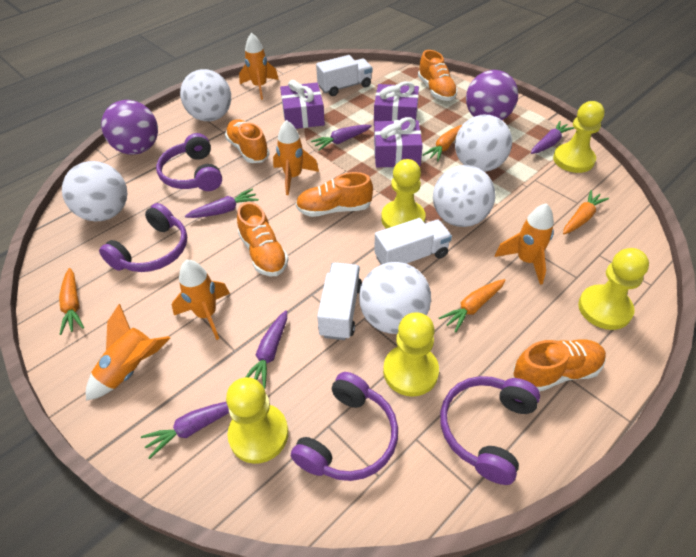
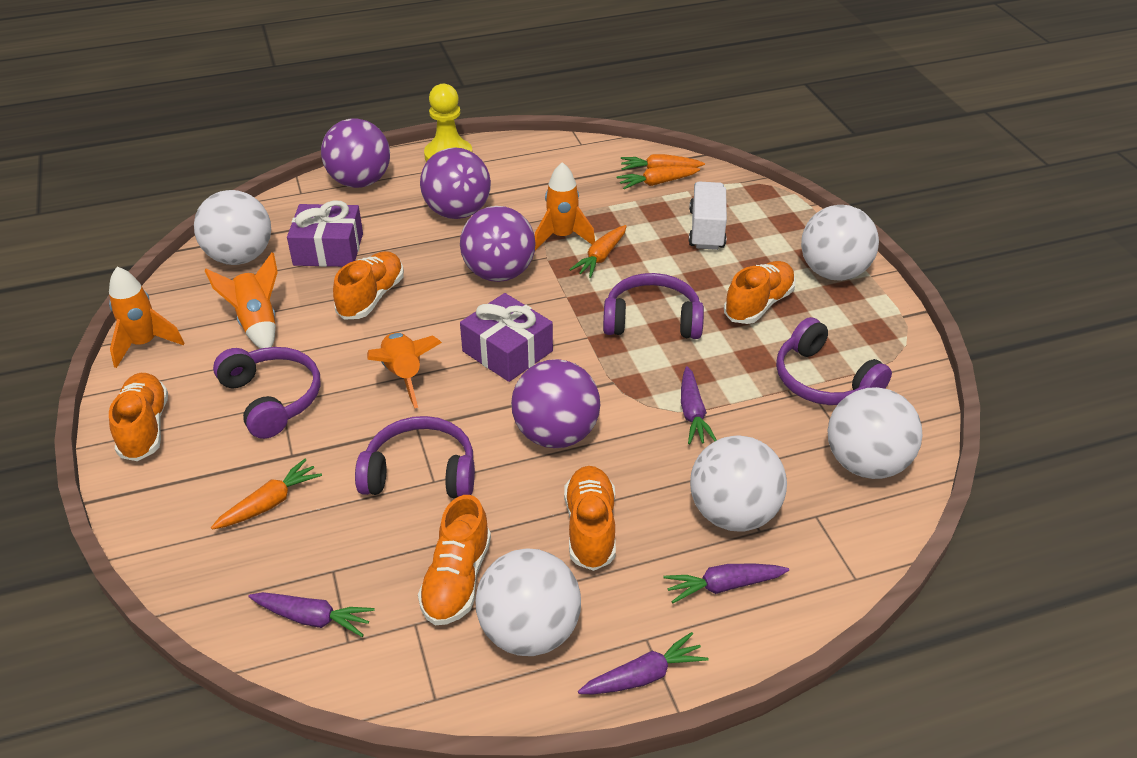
orange rocket: [86,304,170,401] [172,260,230,340] [239,33,279,100] [273,120,319,195] [495,203,554,285] = 5 -> [109,267,184,368] [204,252,278,349] [367,332,442,409] [535,162,595,251] = 4
purple ball: [101,100,158,155] [466,70,518,120] = 2 -> [321,118,390,188] [420,147,491,219] [460,206,536,282] [511,359,600,448] = 4
purple carrot: [141,402,229,459] [185,189,259,218] [246,310,287,389] [311,125,372,150] [531,121,574,154] = 5 -> [249,592,374,637] [578,632,709,694] [663,563,789,603] [681,366,717,444] = 4
purple gift: [280,80,325,129] [374,81,419,122] [374,117,423,167] = 3 -> [287,200,363,267] [460,293,553,382] = 2
white truck: [316,55,373,96] [317,263,362,340] [374,218,452,264] = 3 -> [689,182,727,250] = 1
yellow pawn: [226,377,288,464] [381,159,426,229] [383,312,439,397] [553,101,605,173] [578,248,649,330] = 5 -> [424,84,472,162] = 1

